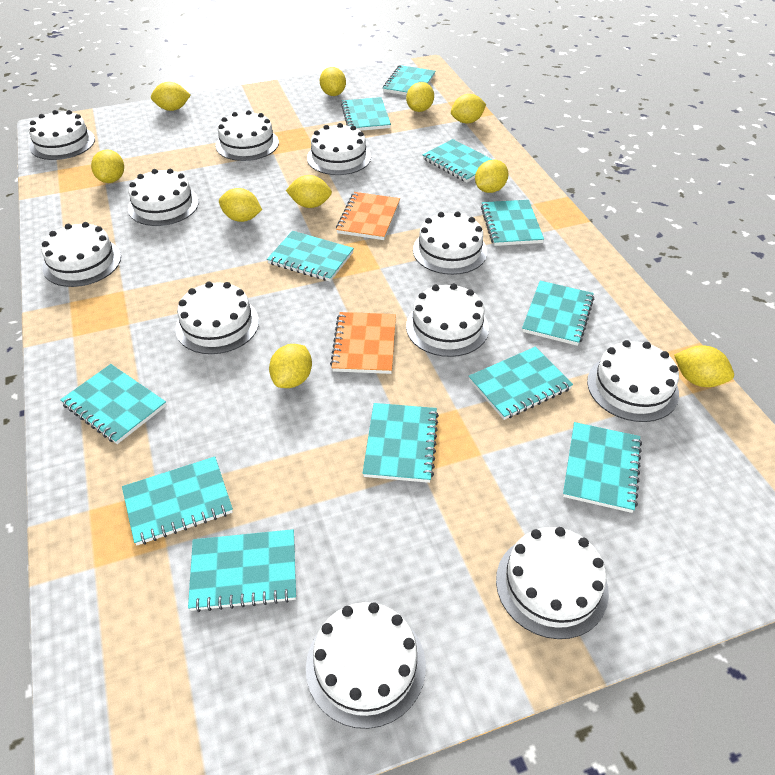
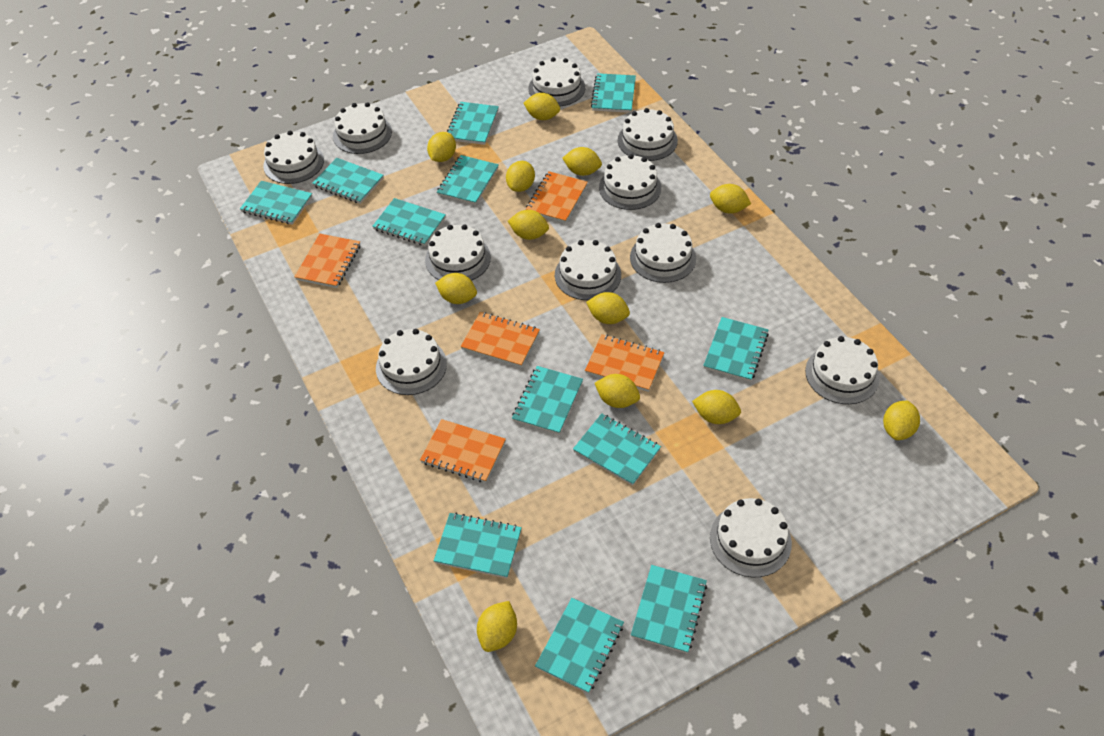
orange notebook: [330,312,396,374] [336,192,400,240] = 2 -> [295,234,360,288] [420,419,506,483] [461,312,540,367] [526,171,588,223] [585,334,664,392] = 5
yellow lemon: [91,149,124,183] [151,82,191,111] [219,188,262,222] [269,344,312,388] [286,175,332,208] [320,67,346,96] [406,82,434,112] [451,94,486,123] [475,160,508,193] [674,345,734,387] = 10 -> [427,132,456,162] [435,273,477,304] [477,601,517,652] [506,161,535,192] [508,210,549,240] [523,93,560,120] [562,147,602,176] [586,292,630,324] [595,374,640,408] [692,390,741,424] [710,184,751,213] [883,400,920,440] = 12

